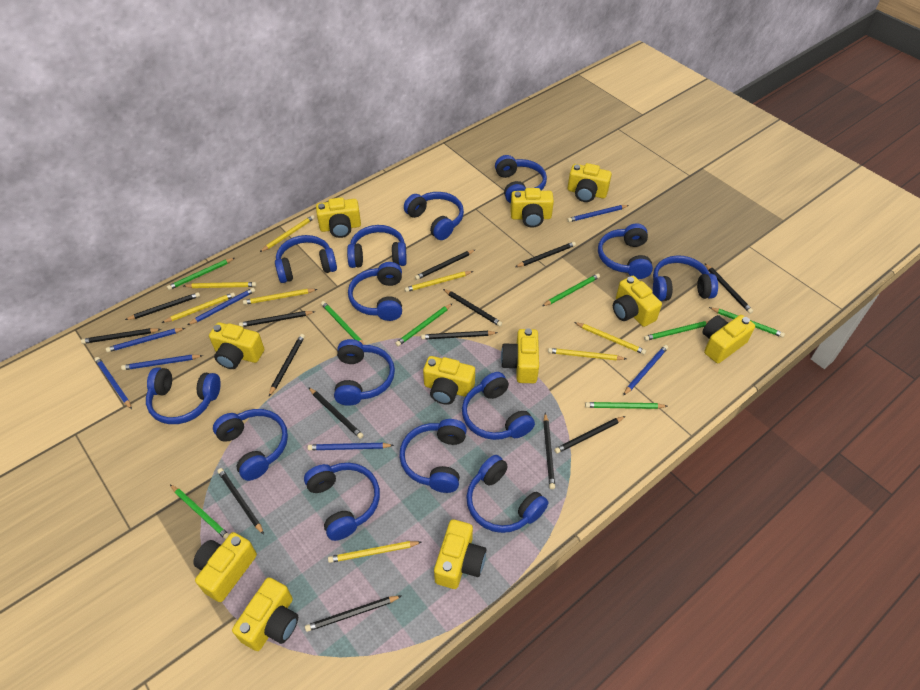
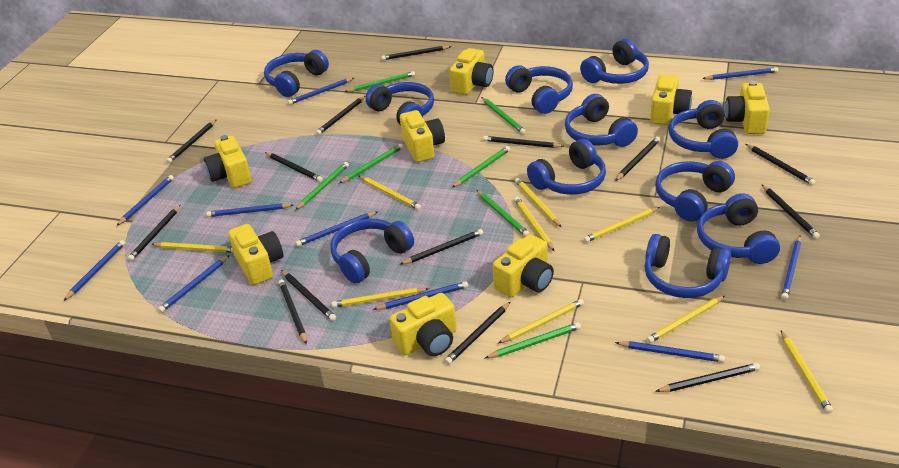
blue headphones: [146,367,221,424] [213,409,288,481] [275,235,337,283] [304,463,380,541] [334,339,395,406] [347,225,407,268] [348,262,402,321] [399,419,467,493] [404,192,464,240] [462,372,535,440] [466,455,548,533] [495,155,547,203] [598,223,653,279] [653,255,718,301] = 14 -> [264,50,329,97] [331,219,414,283] [366,82,434,125] [505,65,573,114] [527,139,606,195] [565,94,638,147] [580,39,649,84] [645,234,731,298] [655,161,735,222] [669,100,738,159] [697,193,780,264] = 11
blue pencil: [95,357,132,409] [106,328,185,352] [121,355,203,370] [187,288,255,325] [308,443,394,450] [567,205,629,222] [623,345,668,395] = 7 -> [64,240,125,301] [116,175,174,226] [158,255,230,313] [206,203,293,217] [288,78,354,105] [296,211,378,247] [373,281,468,310] [615,341,725,362] [702,67,778,80] [781,236,801,300] = 10
green pencil: [167,258,234,290] [170,484,230,540] [321,301,364,345] [395,303,453,346] [543,274,600,306] [585,402,668,409] [644,321,709,341] [709,307,785,337] = 8 -> [296,162,349,210] [339,144,403,183] [345,71,415,92] [452,146,510,188] [477,190,529,237] [481,97,526,134] [485,322,581,358] = 7
yellow camera: [193,532,257,602] [209,322,264,369] [232,577,298,651] [316,197,361,238] [423,356,475,405] [434,519,486,589] [501,328,539,383] [510,188,554,228] [568,163,612,202] [613,276,662,327] [702,315,755,363] = 11 -> [204,135,252,188] [228,224,283,285] [389,293,457,356] [400,110,445,162] [449,48,494,95] [493,234,554,297] [650,75,692,125] [725,81,770,134] = 8
yellow pencil: [162,292,235,323] [184,282,257,288] [243,289,317,305] [260,215,315,252] [328,541,421,563] [405,271,474,292] [548,348,626,361] [574,322,646,355] = 8 -> [151,242,233,253] [332,288,429,308] [359,176,421,210] [498,299,584,343] [514,197,554,251] [515,178,561,227] [583,207,660,243] [647,296,725,343] [781,331,833,413] = 9

